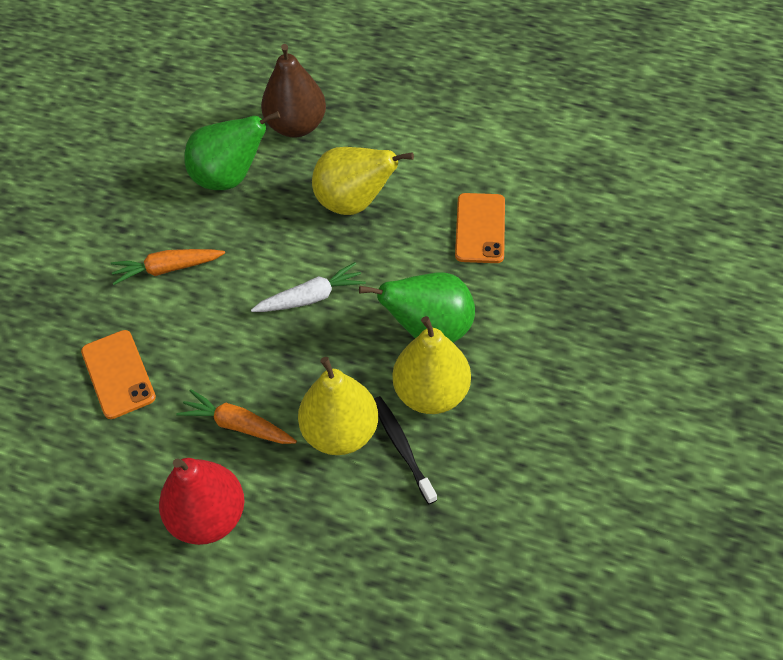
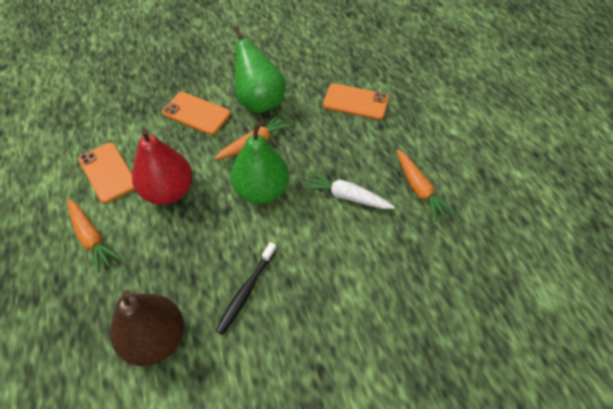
orange carrot: [111,249,225,285] [176,389,297,444] = 2 -> [67,199,121,273] [215,113,293,160] [396,149,456,222] = 3
orange phone: [81,330,156,419] [455,193,505,263] = 2 -> [78,143,135,203] [162,92,231,135] [323,83,389,120] = 3
yellow pear: [298,357,378,455] [312,147,414,215] [393,316,471,414] = 3 -> none = 0

